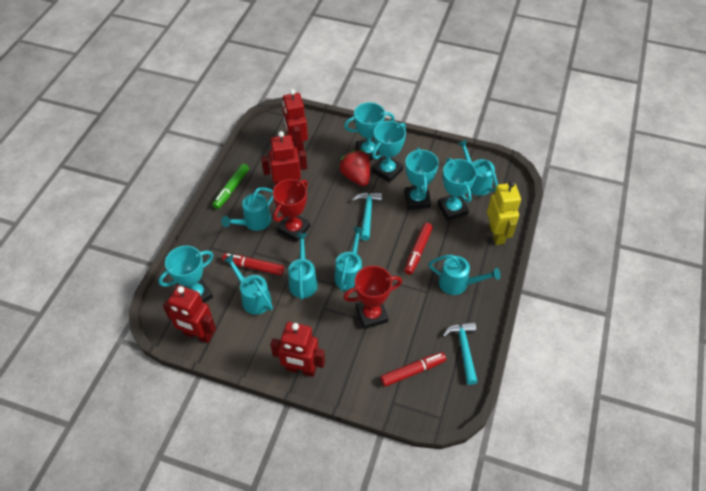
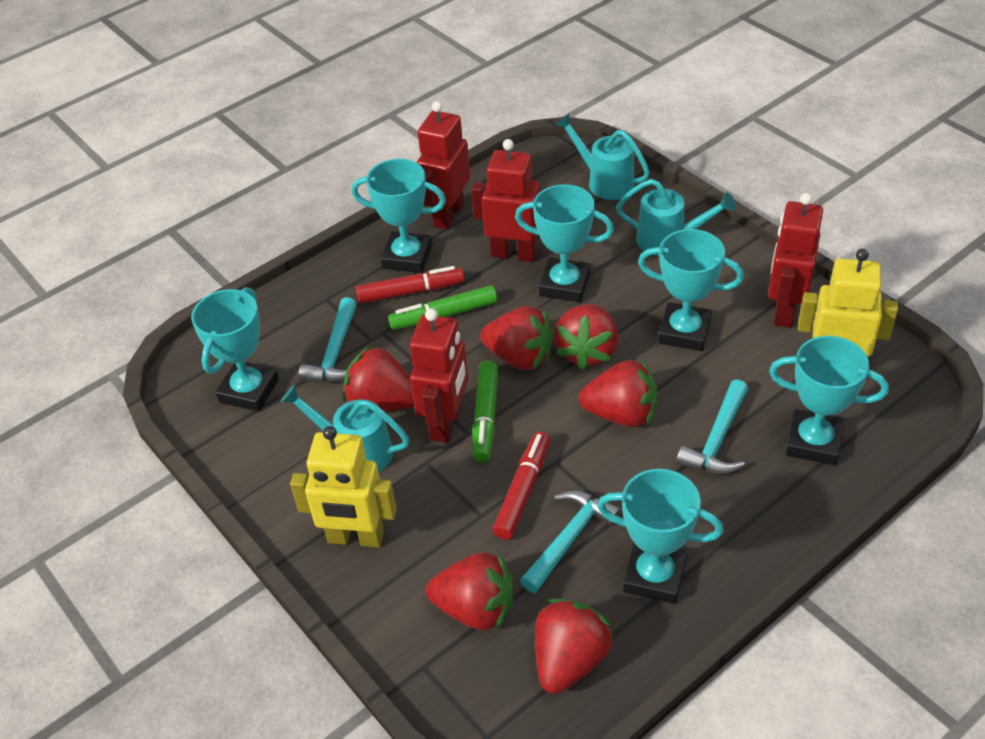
green marker: [212,164,249,209] = 1 -> [388,285,497,330] [472,361,498,462] = 2
red marker: [222,253,284,275] [381,352,446,387] [404,223,433,275] = 3 -> [356,266,464,304] [493,432,550,540] = 2
red strawberry: [339,150,370,186] = 1 -> [343,345,414,411] [426,552,513,630] [480,306,554,370] [535,598,613,694] [554,304,619,370] [579,359,658,427] = 6
red trophy: [273,179,310,242] [343,266,402,329] = 2 -> none = 0
turquoise hammer: [352,192,382,241] [443,322,478,385] = 2 -> [299,297,357,383] [520,490,621,593] [676,379,748,474] = 3
turquoise trophy: [159,246,213,303] [344,102,394,160] [372,121,406,183] [405,148,439,210] [438,158,477,221] = 5 -> [191,287,279,412] [352,159,446,273] [515,184,614,302] [597,469,724,604] [638,229,744,351] [769,336,889,465] = 6
turquoise watering can: [221,187,273,231] [223,254,273,315] [288,233,318,300] [334,227,364,291] [429,255,501,295] [457,140,498,196] = 6 -> [281,384,410,472] [556,114,650,200] [616,179,736,256] = 3
yellow robot: [487,181,521,245] = 1 -> [290,426,397,547] [798,249,898,357] = 2

